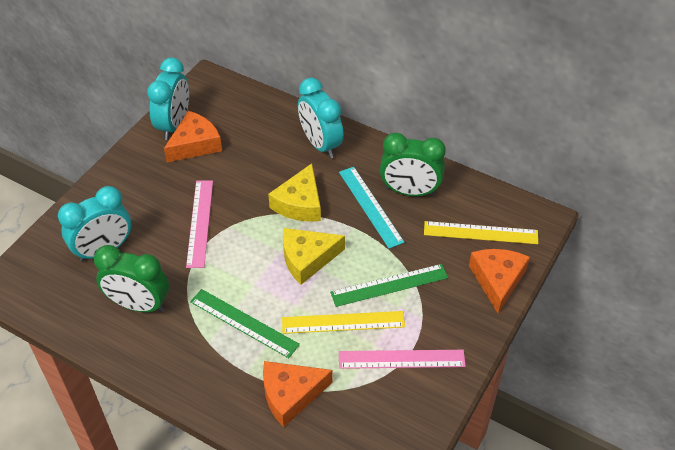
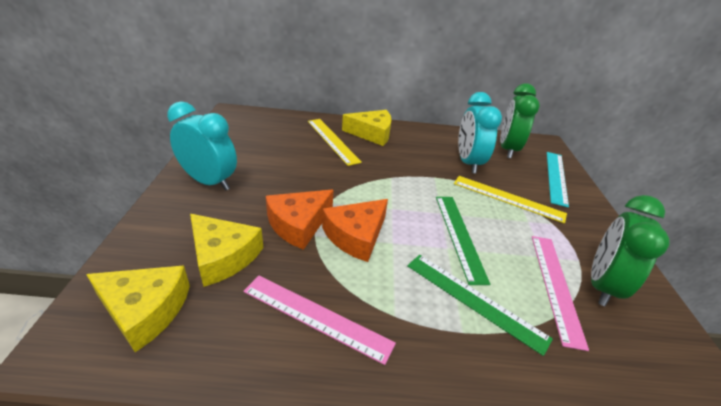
orange cheese: [164,111,222,162] [263,361,333,427] [469,249,530,313] = 3 -> [266,190,333,250] [322,199,388,262] = 2
turquoise clock: [58,186,131,262] [147,58,189,140] [298,78,344,158] = 3 -> [167,101,237,191] [458,92,502,173] = 2
yellow cheese: [268,164,321,222] [283,228,345,285] = 2 -> [86,265,190,352] [190,214,263,287] [342,110,391,146] = 3

